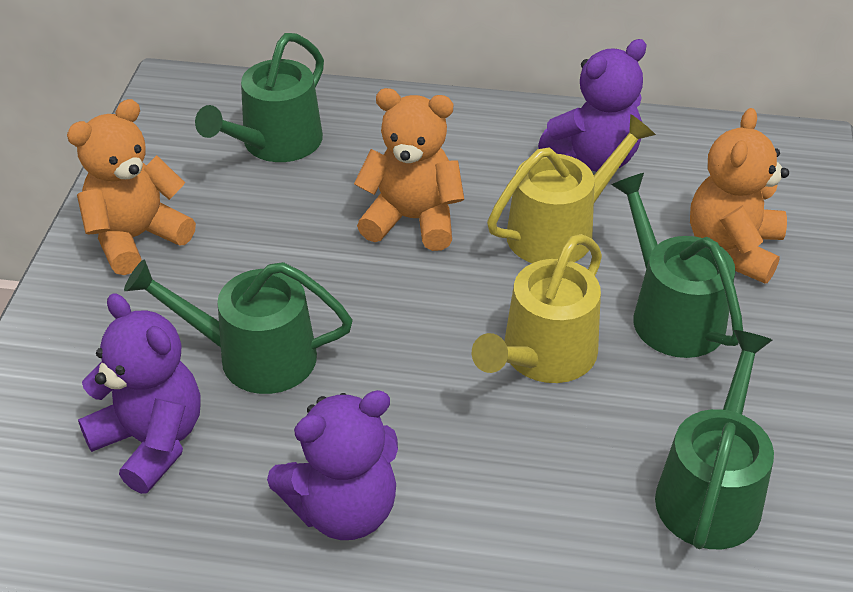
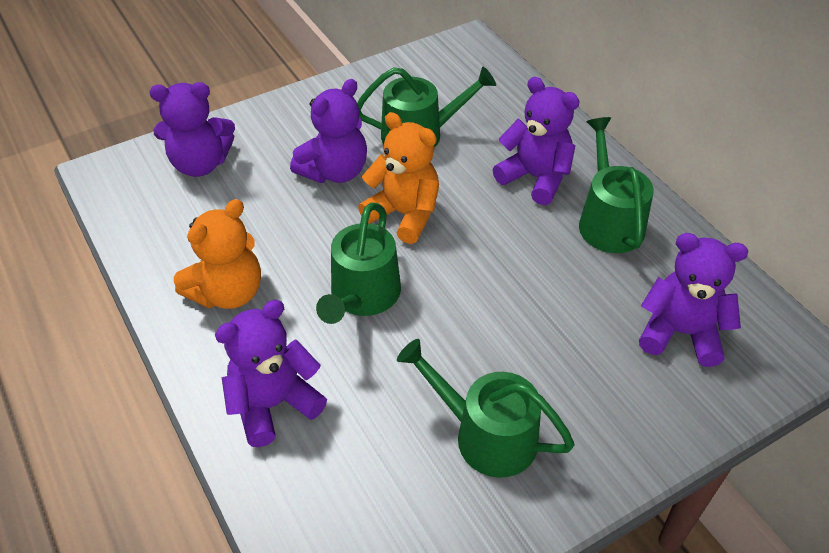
orange teddy bear: [67,99,196,275] [354,88,464,251] [690,108,789,284] = 3 -> [174,199,261,309] [358,112,439,244] = 2
purple teddy bear: [78,293,200,494] [267,390,398,540] [538,39,647,172] = 3 -> [150,82,235,177] [215,300,327,447] [290,79,367,183] [492,77,580,205] [639,233,748,367] = 5
yellow watering can: [472,234,602,383] [487,114,656,263] = 2 -> none = 0

